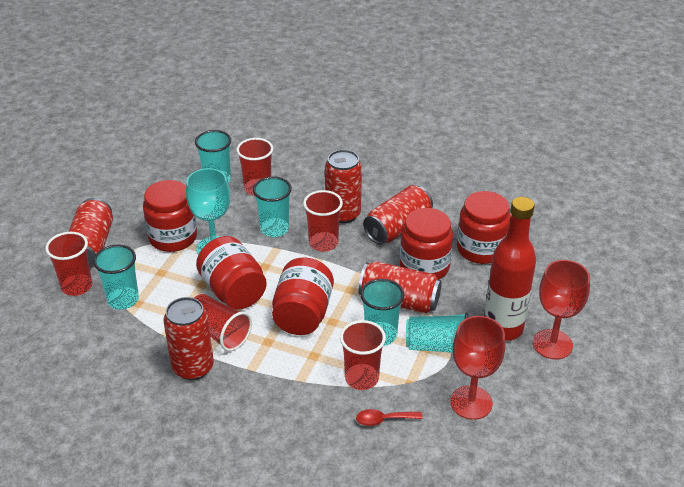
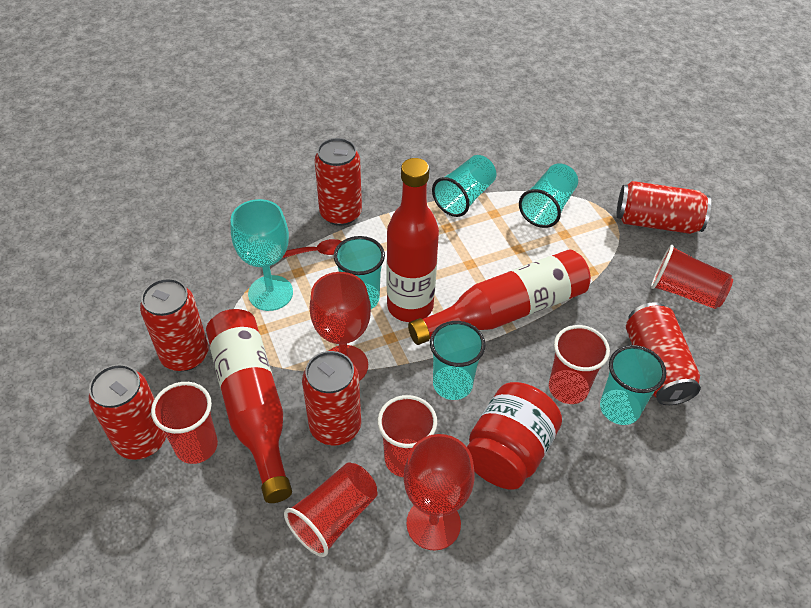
red bottle: [484,197,536,341] = 1 -> [206,309,292,503] [387,158,439,322] [408,249,591,345] = 3
red can: [69,198,113,267] [163,297,214,380] [325,149,362,223] [358,262,442,313] [363,185,433,244] = 5 -> [88,364,166,460] [140,278,208,371] [302,351,361,445] [315,138,362,226] [616,181,711,234] [626,302,701,405] = 6
red jar: [143,180,197,252] [196,236,267,309] [272,257,334,335] [400,208,453,279] [457,191,511,264] = 5 -> [467,382,562,490] = 1

